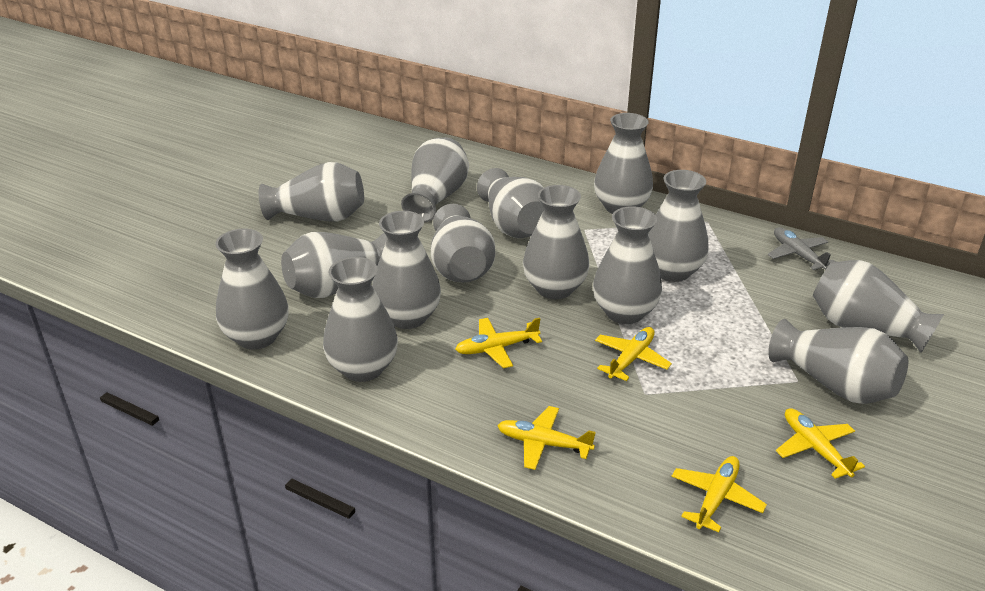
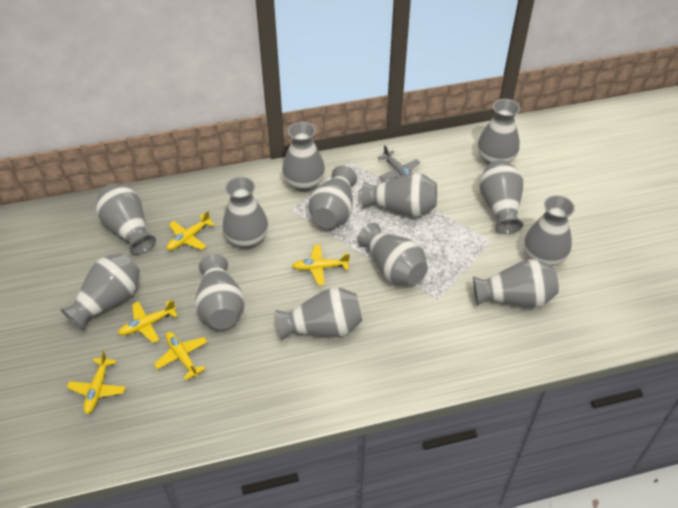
grey vase: [215,229,289,350] [259,162,364,222] [281,232,388,298] [323,257,398,382] [372,211,441,329] [401,137,469,222] [431,204,495,283] [477,168,544,238] [523,185,590,299] [593,206,662,324] [594,113,653,214] [648,170,709,282] [768,319,908,404] [813,260,944,353] = 14 -> [60,253,140,331] [96,184,156,255] [195,254,245,329] [223,177,268,249] [276,287,362,340] [282,122,325,192] [308,166,357,228] [358,223,428,285] [362,173,437,217] [473,259,559,308] [478,99,520,165] [479,160,523,234] [524,195,575,266] = 13

